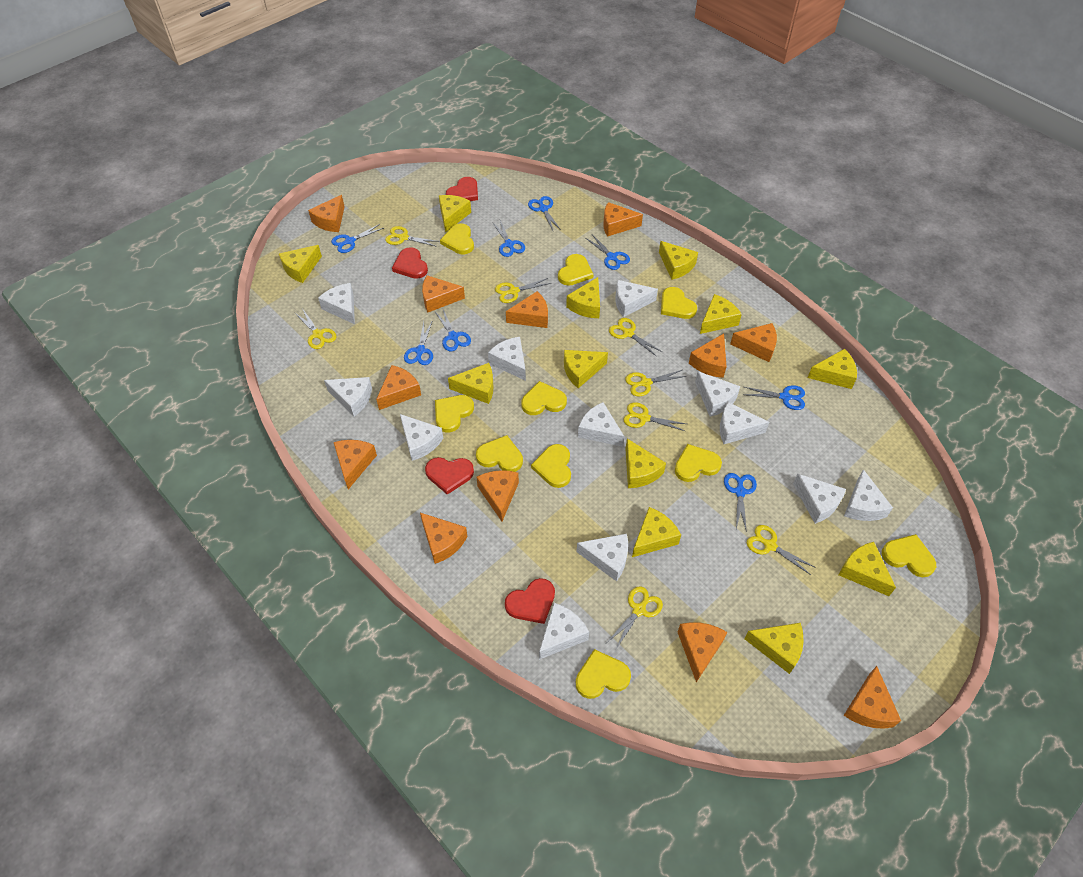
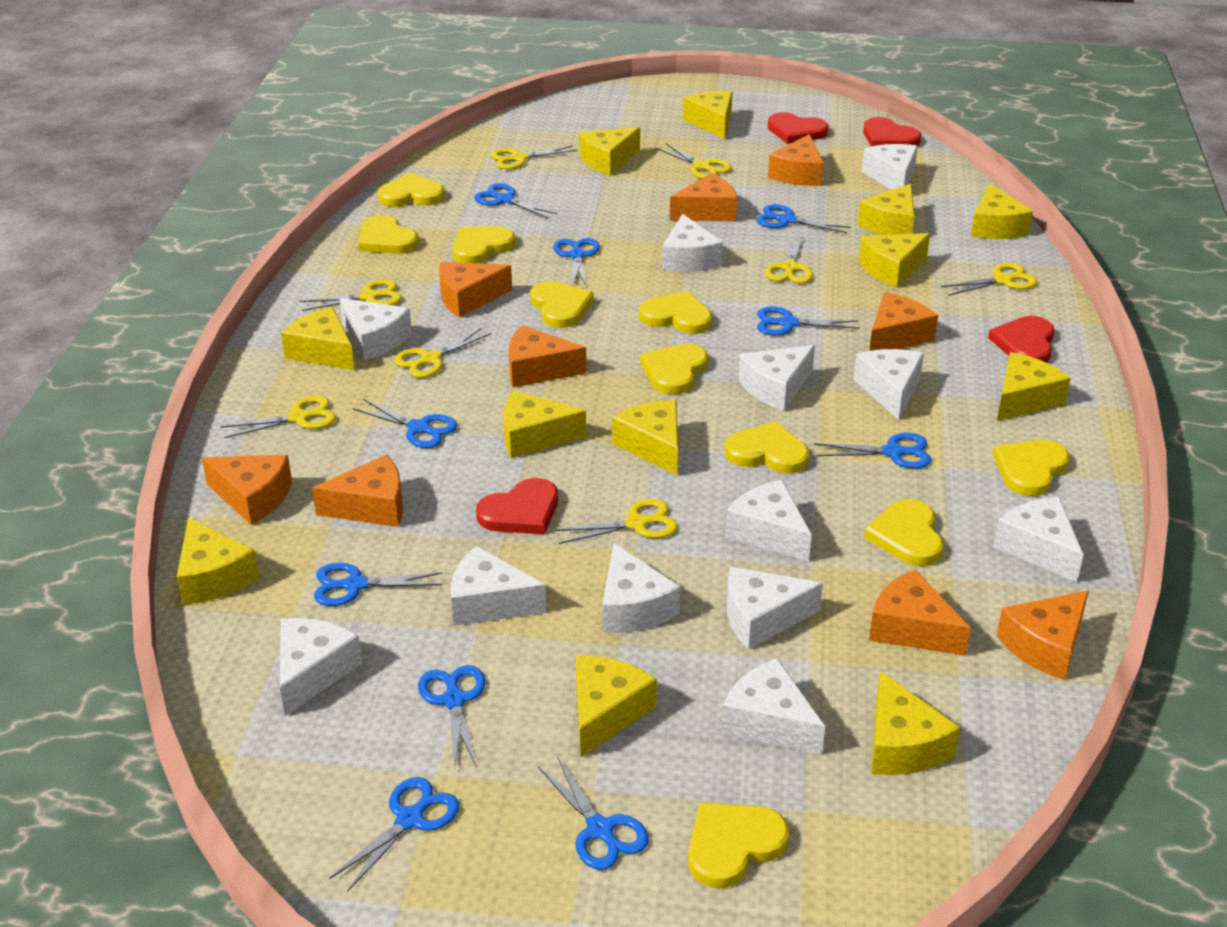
blue scissors: [331,224,384,253] [404,320,433,365] [435,309,471,351] [492,220,525,257] [528,196,561,231] [586,234,630,270] [724,473,757,532] [744,385,805,410] = 8 -> [314,562,442,606] [329,777,459,892] [353,399,457,448] [418,665,485,770] [474,183,558,219] [538,756,649,870] [553,238,600,287] [756,204,851,233] [757,306,859,335] [815,433,931,468] = 10
orange cheese: [308,195,345,232] [334,440,377,489] [376,365,421,410] [420,513,468,564] [422,275,465,312] [476,470,519,521] [506,291,548,328] [604,202,643,237] [678,622,728,682] [689,334,727,378] [730,323,777,362] [843,666,901,729] = 12 -> [202,455,292,525] [312,455,403,527] [439,262,512,317] [509,325,587,387] [670,173,737,221] [768,134,824,186] [869,292,938,351] [869,569,971,656] [996,591,1089,680] = 9

